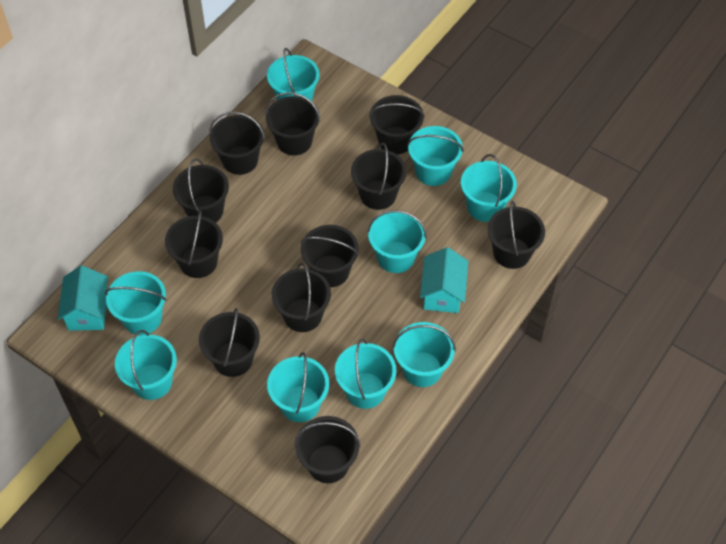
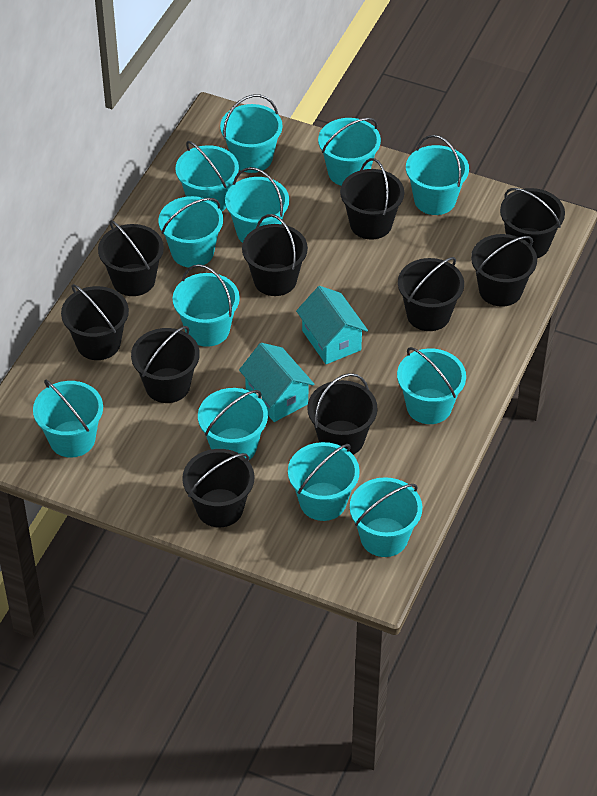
black bucket: [165,211,223,278] [173,159,229,223] [199,308,260,377] [209,112,265,175] [265,92,320,155] [272,263,331,332] [294,416,361,483] [301,225,359,287] [351,143,406,210] [369,95,425,154] [488,201,545,269] = 11 -> [61,284,129,360] [98,220,164,296] [131,326,200,403] [182,449,254,527] [242,214,308,296] [307,373,378,455] [340,158,404,240] [398,257,464,331] [471,234,537,307] [500,188,565,258] = 10
turquoise bucket: [105,271,167,335] [115,330,177,400] [267,48,319,101] [267,352,329,422] [335,338,396,409] [368,210,427,273] [393,322,456,387] [407,126,464,186] [461,154,517,222] = 9 -> [33,380,103,458] [159,196,223,268] [172,264,240,347] [175,141,239,211] [198,388,268,460] [220,94,283,173] [225,167,289,243] [288,442,360,521] [318,118,381,186] [350,477,422,557] [397,347,466,424] [406,135,469,215] = 12

